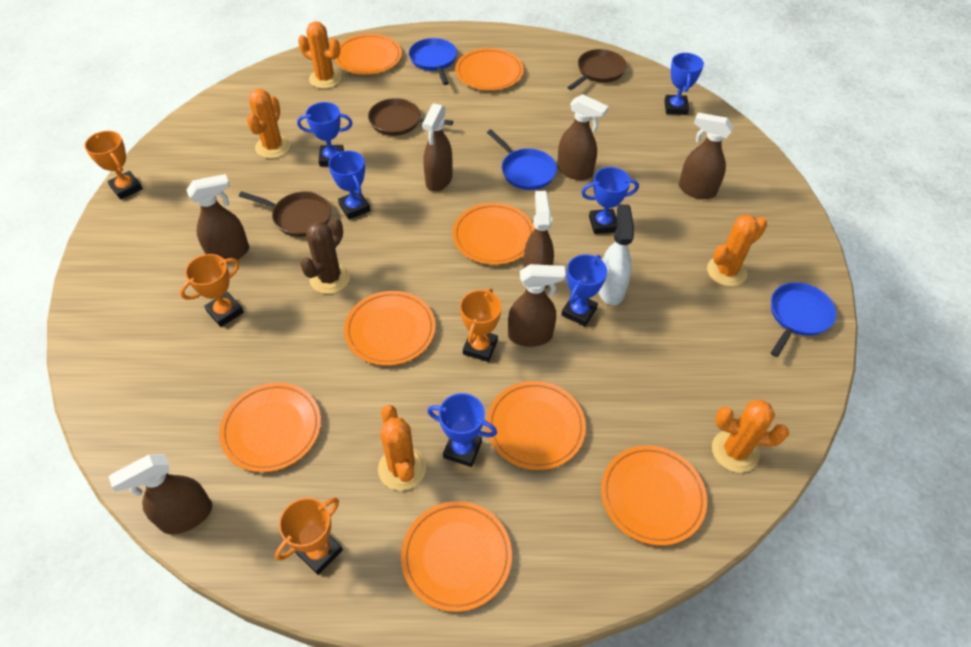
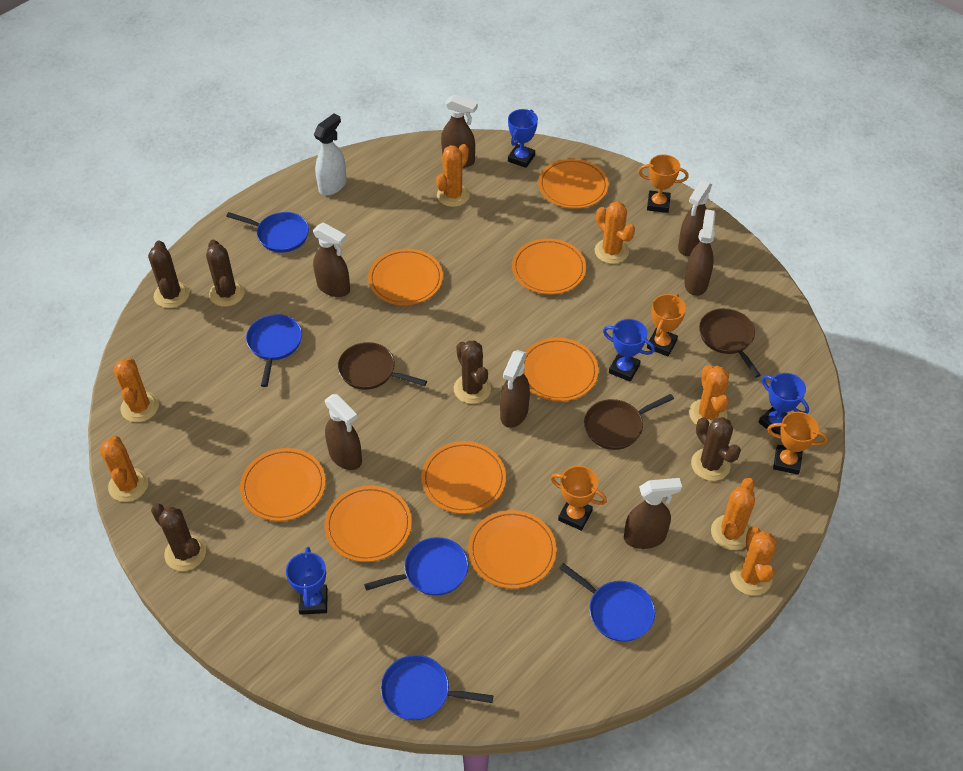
blue pan: [409,38,457,85] [487,129,557,190] [771,282,837,357] = 3 -> [226,212,309,253] [246,314,302,387] [364,537,468,596] [381,655,493,720] [559,563,655,642] = 5
blue trophy: [297,102,353,167] [328,151,371,219] [427,393,497,467] [561,254,607,326] [581,167,639,234] [664,53,704,115] = 6 -> [286,547,328,615] [508,109,538,168] [603,319,655,382] [758,373,809,435] = 4
brown cactus: [300,218,350,294] = 1 -> [148,241,189,308] [151,504,206,571] [206,240,245,307] [454,340,491,404] [691,417,741,481] = 5
orange cactus: [247,89,291,159] [298,21,342,89] [378,405,426,491] [707,215,768,287] [712,400,789,473] = 5 -> [100,436,148,502] [113,358,159,422] [436,144,470,207] [595,201,635,264] [689,365,729,425] [711,478,755,550] [730,526,777,596] = 7

